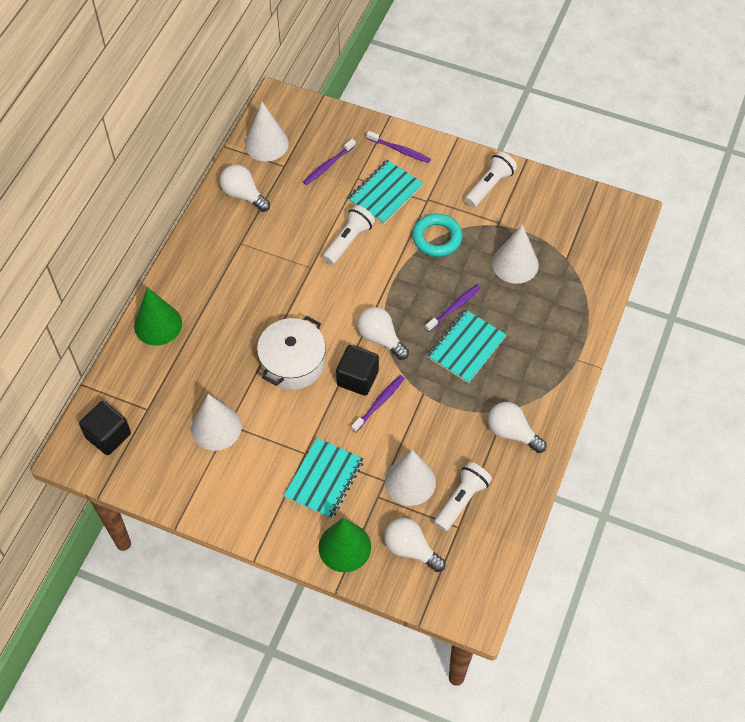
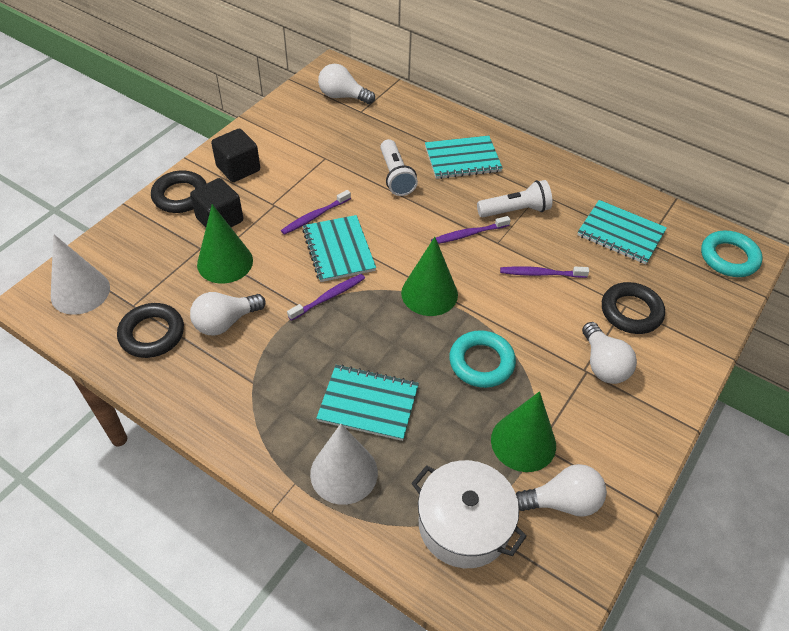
black ring: none = 0 -> [117,303,184,358] [151,171,207,213] [602,282,665,334] = 3
green cone: [134,287,182,346] [318,518,371,572] = 2 -> [197,204,253,284] [401,237,458,316] [491,391,556,472] = 3
turquoise notebook: [284,438,364,519] [348,160,423,224] [427,309,507,383] = 3 -> [302,215,376,282] [316,364,419,441] [425,136,503,179] [577,200,667,264] = 4
turquoise ring: [412,214,462,257] = 1 -> [449,330,516,388] [701,231,763,277] = 2
white cone: [191,394,242,451] [245,102,289,162] [385,450,436,506] [492,224,539,284] = 4 -> [51,234,110,315] [310,424,378,505] = 2
white flashlight: [323,205,375,265] [434,462,492,532] [465,151,517,208] = 3 -> [380,139,418,196] [477,180,552,217] = 2

